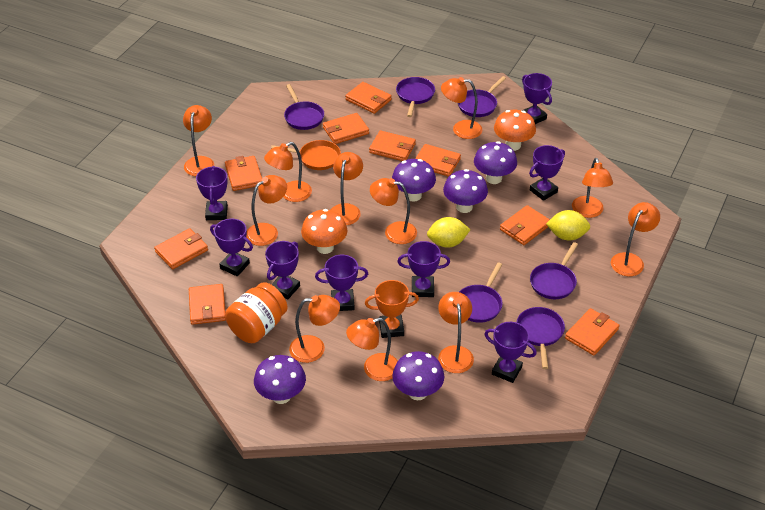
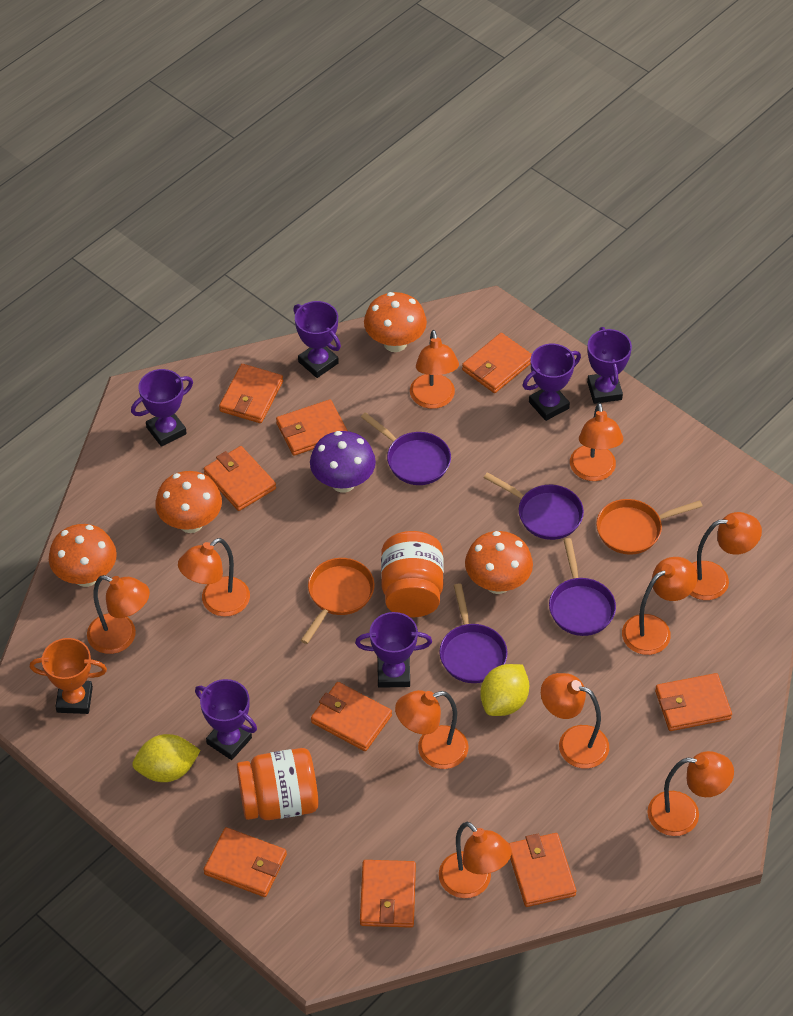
orange jar: [225,282,288,343] = 1 -> [237,748,318,820] [381,531,444,617] = 2
orange lamp: [183,105,214,176] [246,175,287,246] [264,142,312,202] [289,295,340,363] [331,152,363,225] [346,318,398,381] [370,178,417,244] [438,292,474,373] [441,77,482,139] [572,158,613,218] [611,202,660,276] = 11 -> [87,575,150,654] [178,538,250,616] [395,690,469,769] [410,330,459,409] [439,822,512,898] [541,673,609,768] [570,402,623,481] [622,557,697,655] [647,751,734,836] [690,512,762,600] = 10
orange mushroom: [301,209,347,254] [494,110,536,151] = 2 -> [49,524,117,587] [155,471,222,533] [364,292,427,352] [465,531,533,594] = 4
orange pan: [271,140,341,170] = 1 -> [301,558,375,644] [596,499,703,555] = 2
purple mushroom: [254,355,306,404] [392,159,436,202] [392,351,444,400] [443,169,488,213] [474,141,517,184] = 5 -> [310,431,376,493] = 1
purple pan: [284,84,324,130] [396,77,435,117] [458,76,506,117] [459,262,502,323] [516,307,565,369] [530,242,578,299] = 6 -> [361,412,451,485] [439,583,507,683] [484,472,584,540] [549,538,616,636] = 4
purple trophy: [196,166,228,220] [210,219,253,276] [265,241,300,300] [315,255,368,311] [397,241,450,297] [484,322,537,383] [522,73,552,124] [529,145,565,201] = 8 -> [131,369,193,447] [195,679,257,760] [293,301,341,378] [355,612,432,688] [523,344,581,421] [587,327,632,404] = 6

